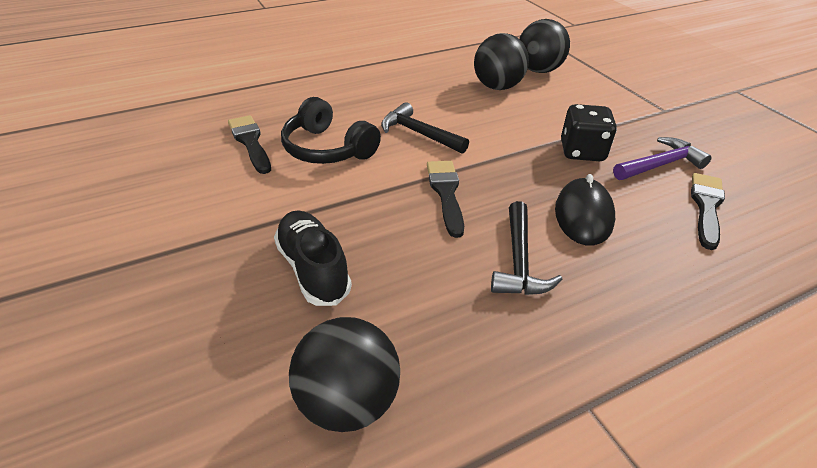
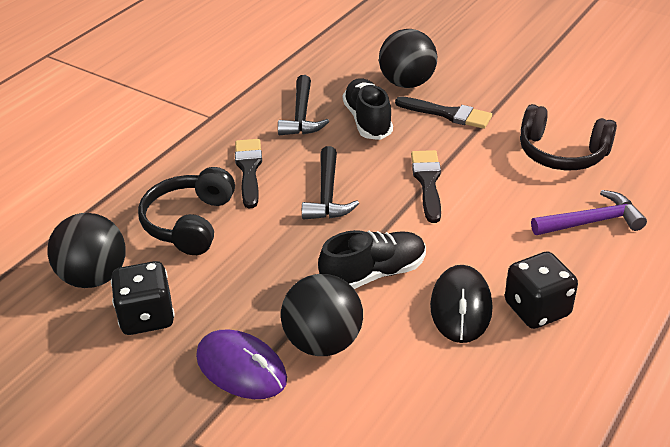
black dice: [561,104,617,161] = 1 -> [111,261,175,335] [505,251,578,329] = 2
black headphones: [281,97,381,164] = 1 -> [138,167,235,255] [520,104,617,170] = 2
black shoe: [274,211,352,306] = 1 -> [318,230,426,289] [343,78,393,140] = 2
purple mouse: none = 0 -> [196,329,287,399] = 1

